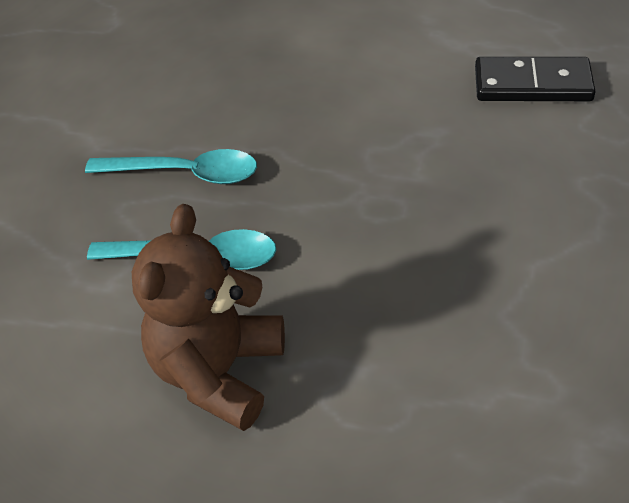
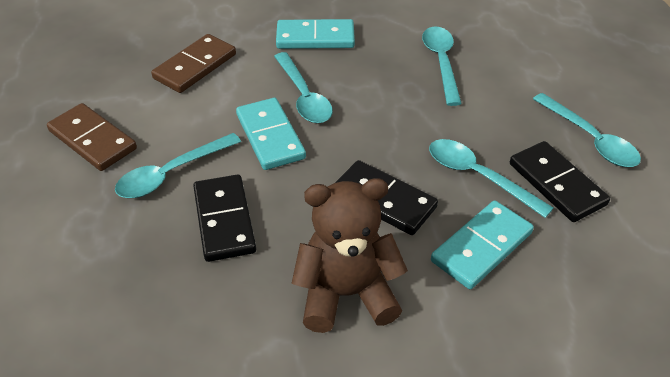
black domino: [475,57,596,101] = 1 -> [193,174,256,262] [335,160,438,235] [510,141,610,222] = 3
brown domino: none = 0 -> [47,103,137,171] [151,34,236,93] = 2
turquoise domino: none = 0 -> [236,98,306,170] [276,19,355,49] [431,200,534,289] = 3
turquoise spoon: [85,149,257,184] [87,229,276,270] = 2 -> [115,133,241,198] [274,52,333,123] [422,26,462,106] [429,139,553,218] [533,93,641,167] = 5

